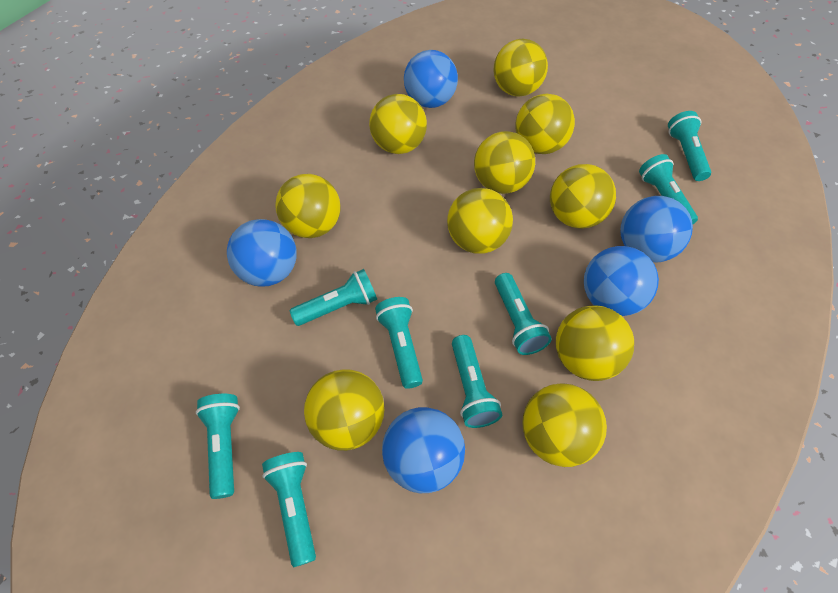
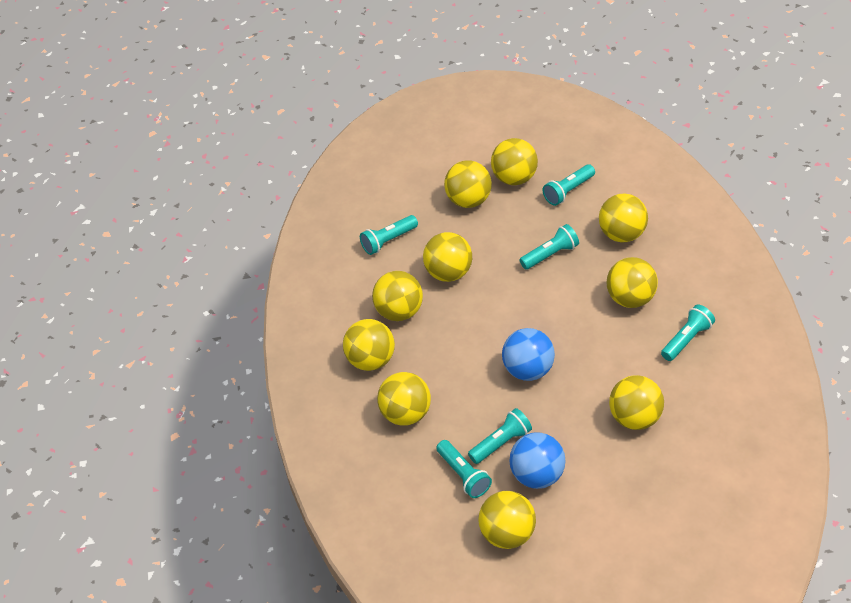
blue ball: [227,219,297,287] [382,407,465,493] [404,50,458,108] [584,246,659,316] [620,196,693,262] = 5 -> [502,328,555,381] [509,433,565,489] = 2
turquoise flashlight: [196,394,240,499] [262,452,316,567] [289,269,377,326] [375,297,423,389] [452,335,502,428] [495,273,552,355] [639,154,698,225] [668,111,711,181] = 8 -> [360,215,418,255] [436,440,492,498] [468,408,532,464] [520,224,579,270] [543,164,595,206] [661,304,715,361] = 6

